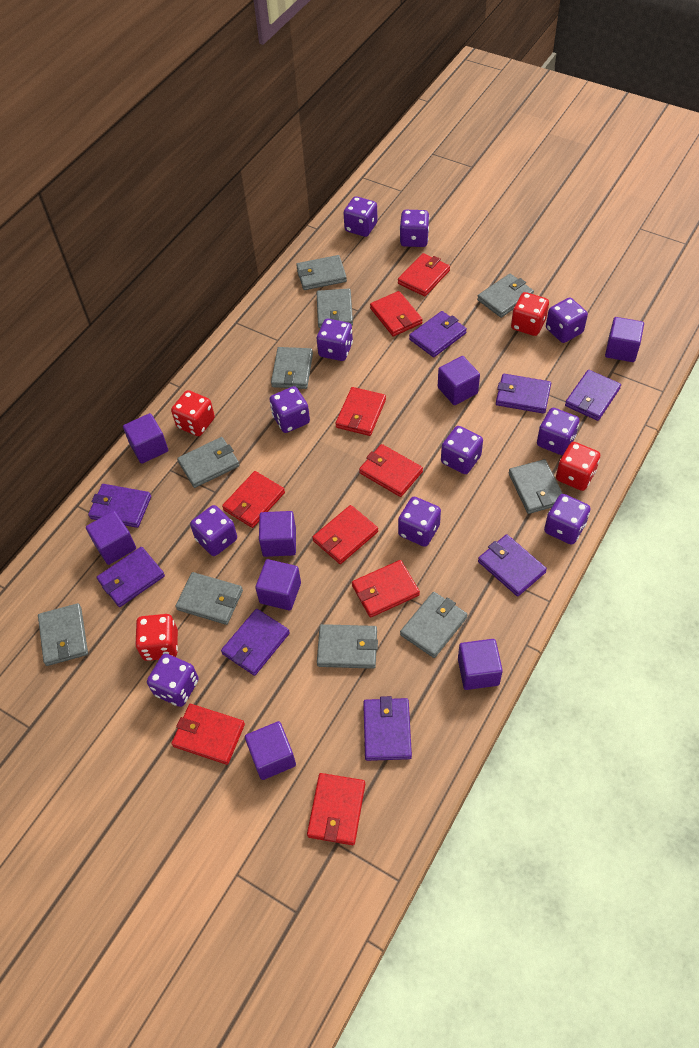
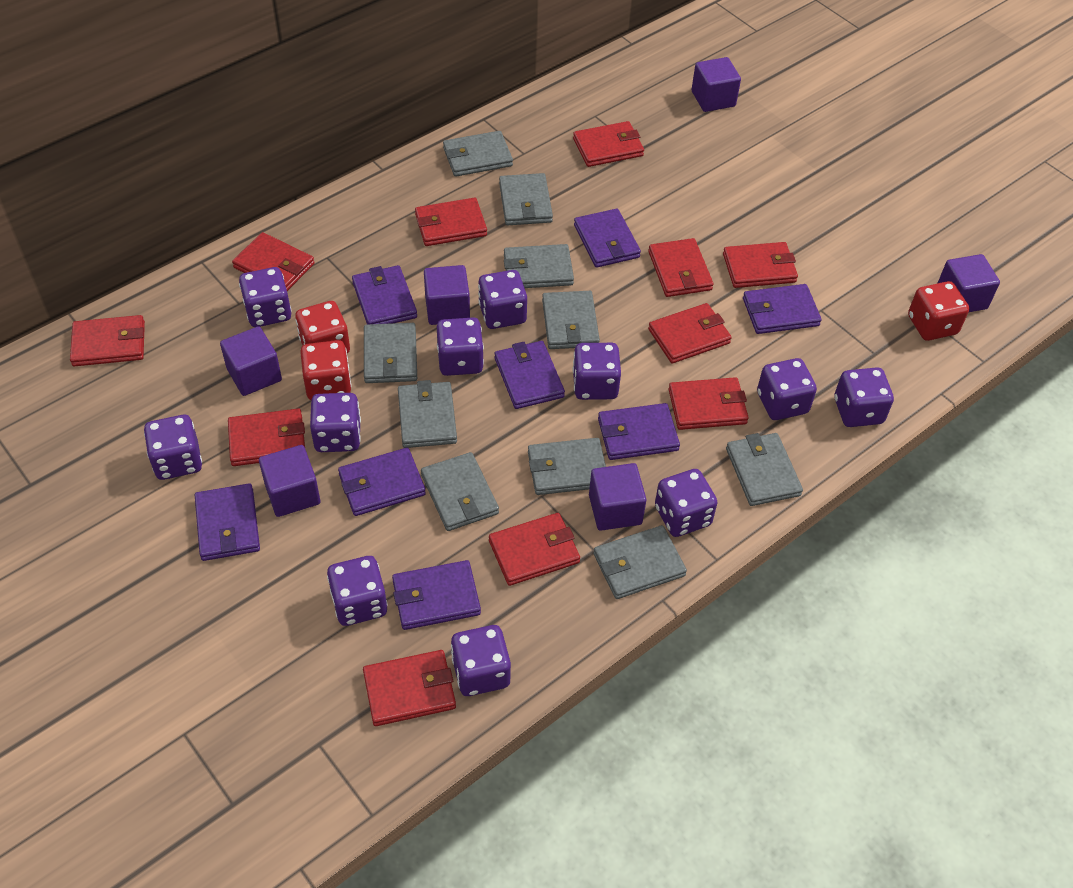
purple cube: [86,511,136,565] [123,413,168,464] [245,721,296,780] [255,559,301,610] [259,511,296,557] [438,356,480,405] [458,639,503,690] [605,317,644,362] = 8 -> [220,326,282,396] [259,445,320,517] [424,265,470,325] [589,463,646,531] [691,57,741,112] [937,254,1000,312] = 6
red dice: [135,614,178,661] [171,390,215,436] [511,292,549,336] [556,442,600,491] = 4 -> [295,301,350,353] [300,340,351,400] [908,281,969,341] = 3
red wallet: [171,704,245,765] [222,471,285,528] [307,773,365,845] [312,505,378,564] [335,387,386,436] [352,560,420,618] [359,444,423,497] [370,291,423,336] [398,253,450,297] = 9 -> [70,315,145,366] [228,409,305,466] [232,232,315,291] [363,650,456,726] [415,198,487,246] [489,513,580,586] [573,121,644,167] [648,238,713,297] [648,303,732,363] [668,377,749,430] [723,242,798,288] = 11

